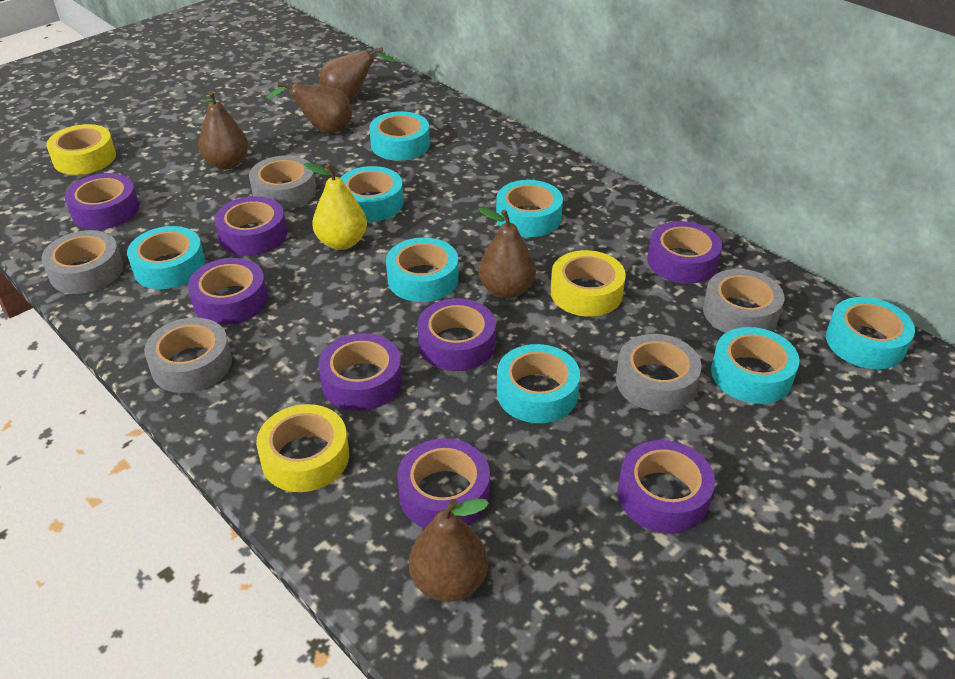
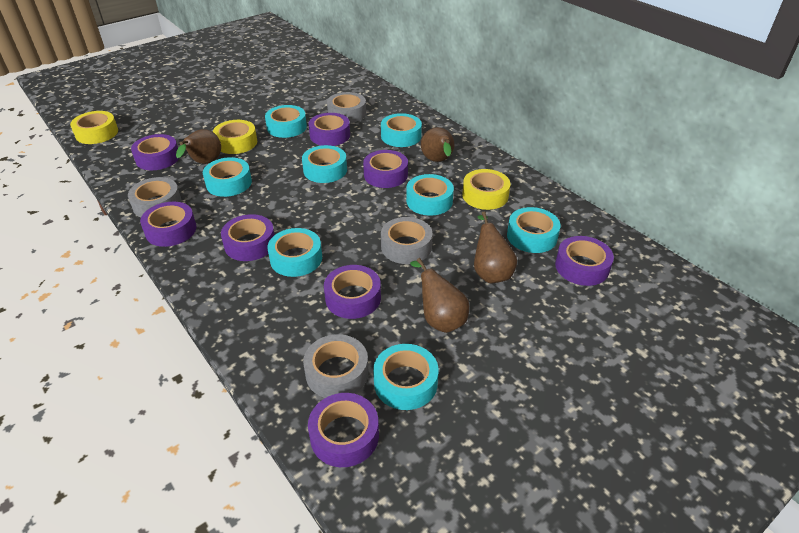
brown pear: [199,91,248,170] [266,82,352,133] [319,47,396,101] [409,498,489,602] [479,207,536,299] = 5 -> [176,129,221,164] [410,258,469,333] [421,127,454,162] [474,211,517,283] = 4
grey tape: [41,230,123,294] [144,317,232,393] [249,155,316,210] [616,334,701,411] [703,269,784,333] = 5 -> [128,177,182,217] [303,334,369,398] [327,92,366,123] [381,217,433,264] = 4
yellow pear: [304,163,367,250] = 1 -> none = 0

